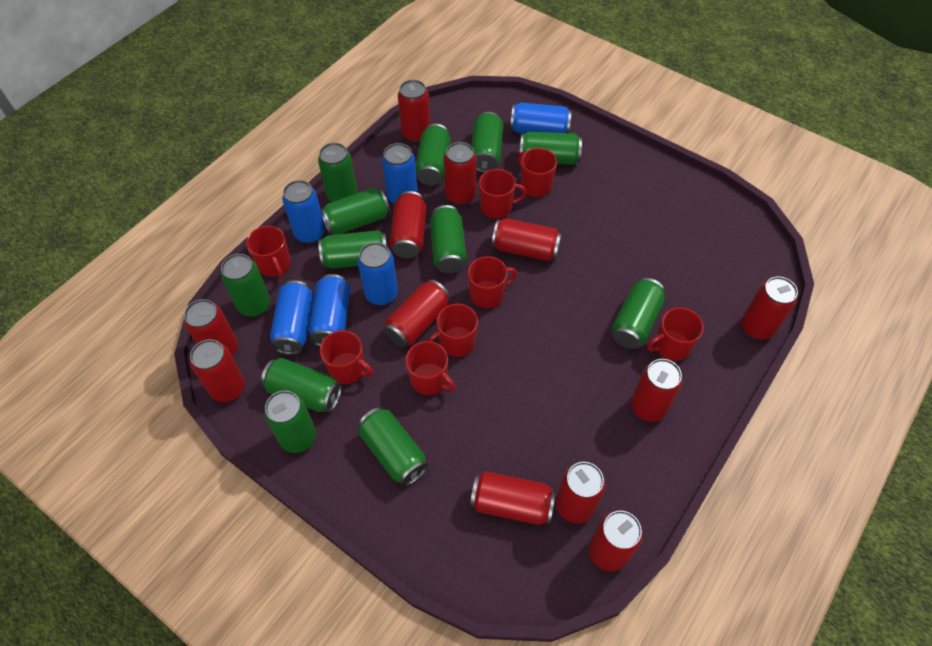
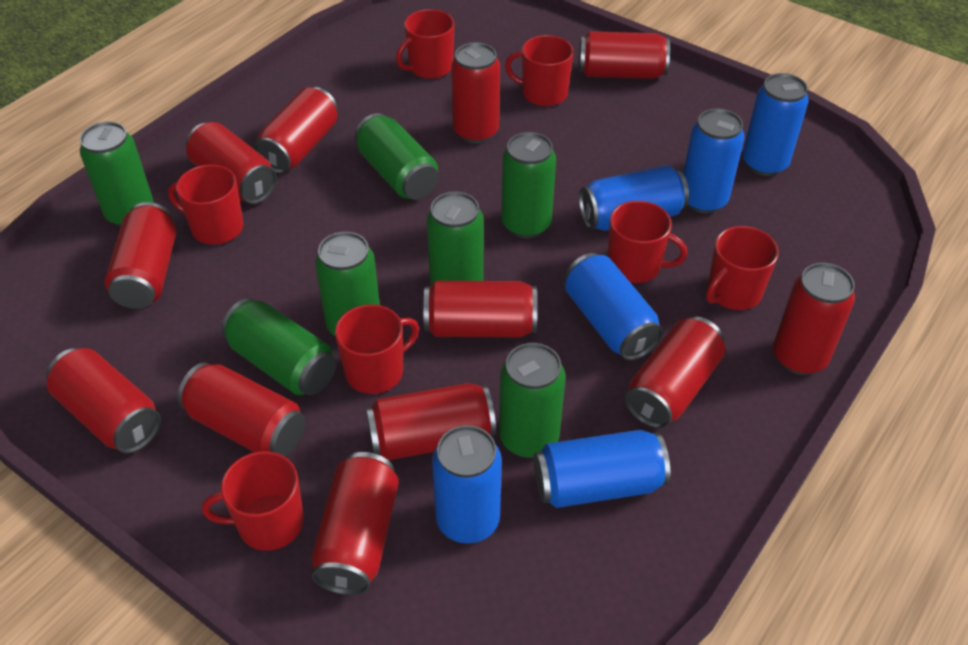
green can: [221,254,270,317] [261,358,342,413] [264,391,316,453] [318,143,358,202] [318,230,387,269] [321,188,390,235] [358,407,429,486] [416,124,451,186] [430,205,467,273] [471,112,504,173] [520,131,582,165] [612,278,665,349] = 12 -> [80,121,154,227] [221,298,336,395] [315,232,380,336] [355,113,439,200] [427,191,484,285] [499,343,565,458] [501,132,556,238] = 7
red mug: [246,226,291,278] [320,330,374,384] [405,341,456,395] [428,304,478,357] [468,256,517,308] [479,169,527,218] [518,148,557,197] [647,307,704,361] = 8 -> [168,165,244,244] [202,451,304,551] [335,304,419,394] [396,9,455,79] [505,35,574,106] [608,201,687,283] [706,226,779,310] = 7

